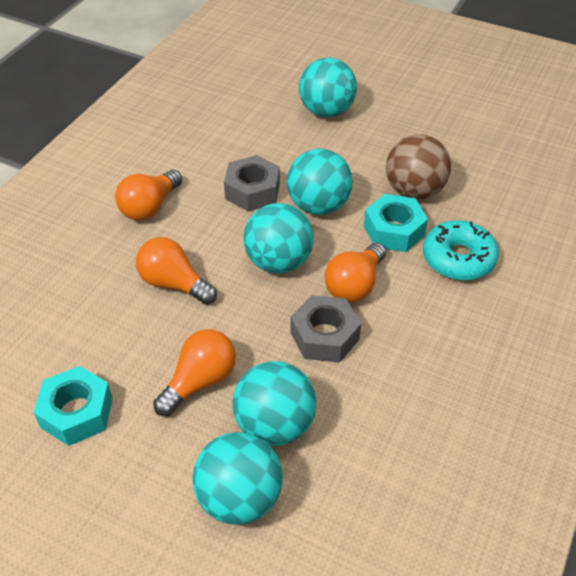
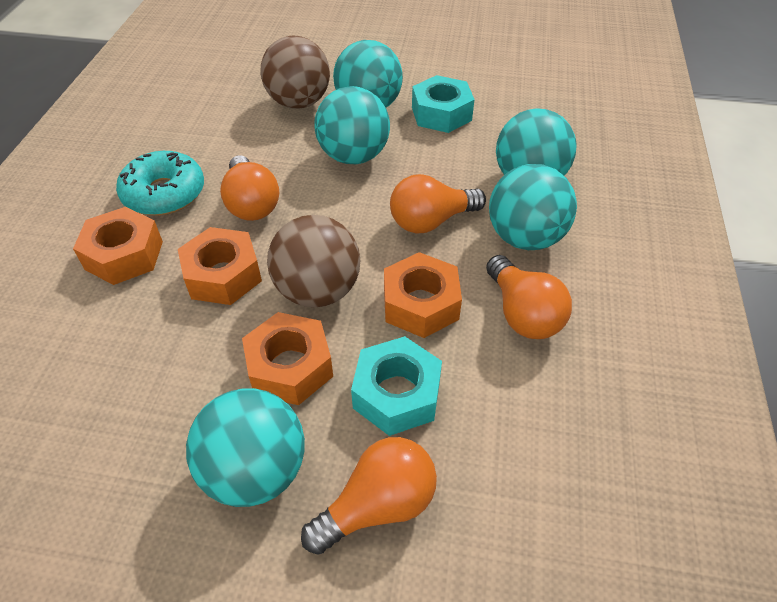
brown ball: [386,134,451,200] = 1 -> [261,35,330,109] [267,215,360,307] = 2
grey nut: [224,155,280,212] [291,295,361,363] = 2 -> none = 0
orange nut: none = 0 -> [73,207,163,285] [178,227,262,305] [242,312,333,405] [384,252,462,338] = 4

